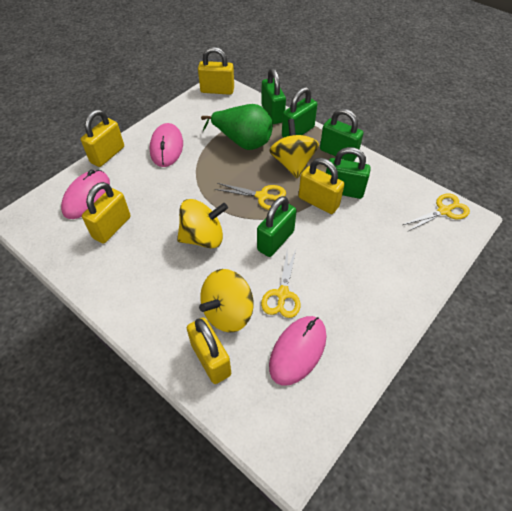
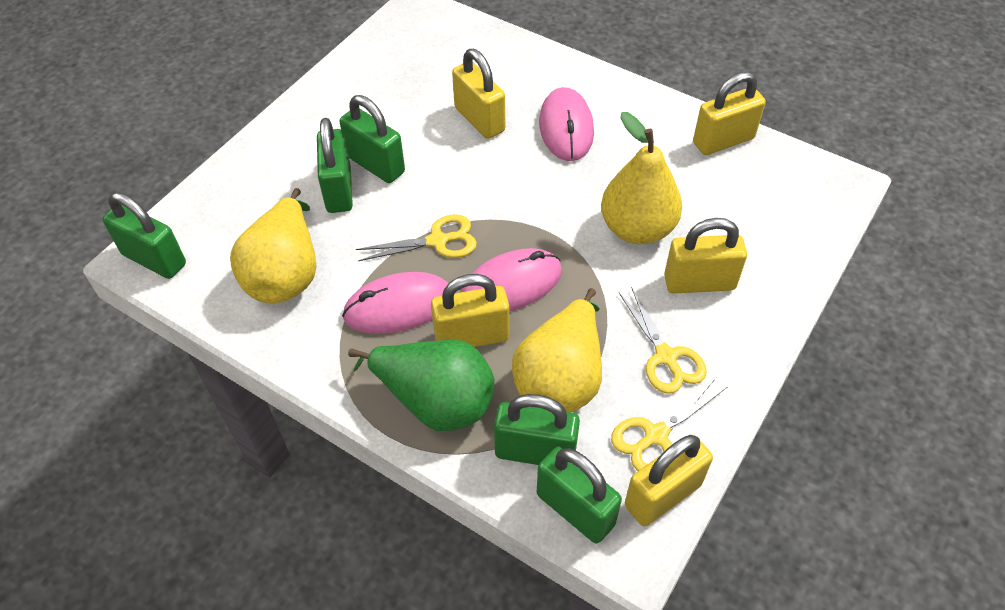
yellow pear: none = 0 -> [230,188,317,304] [512,288,602,412] [601,112,682,244] = 3
yellow spinning top: [177,199,228,248] [199,269,254,333] [269,119,319,178] = 3 -> none = 0

